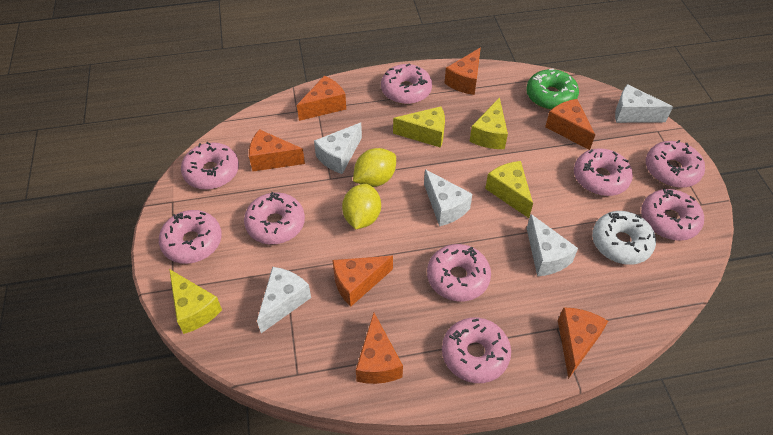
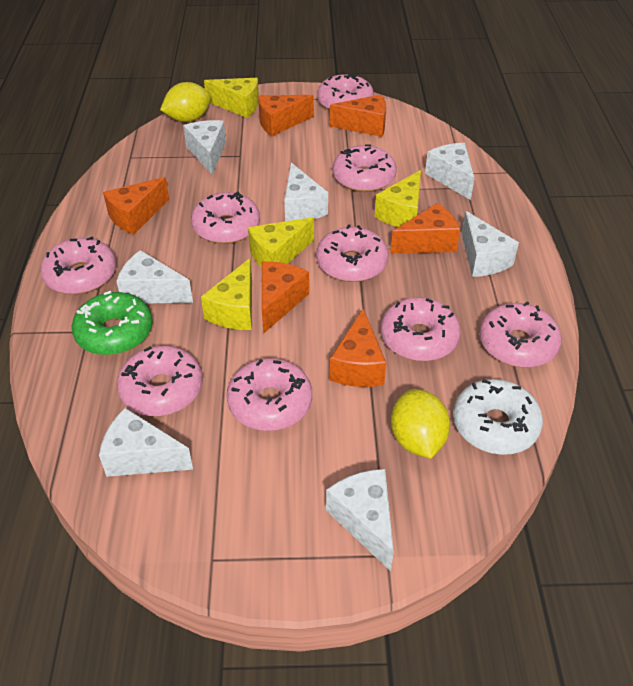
orange cheese: [249,129,305,171] [297,75,346,121] [332,256,393,307] [356,313,403,384] [445,48,481,95] [545,99,595,150] [558,307,608,379] = 7 -> [103,177,169,235] [258,95,314,136] [262,261,309,334] [330,95,386,137] [330,309,386,387] [391,203,460,254] = 6
white cheese: [257,267,311,333] [314,122,362,174] [424,169,472,226] [527,214,578,276] [615,84,673,123] = 5 -> [99,408,193,477] [116,250,193,304] [183,120,226,175] [284,163,328,221] [326,469,394,571] [425,143,475,200] [462,211,519,277] = 7

